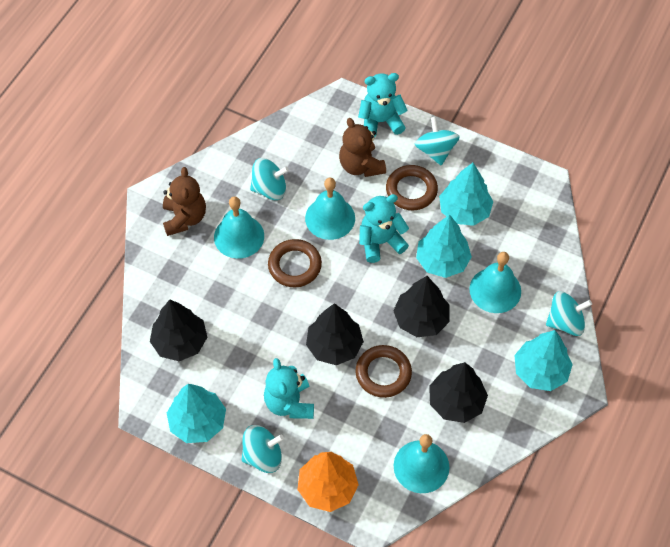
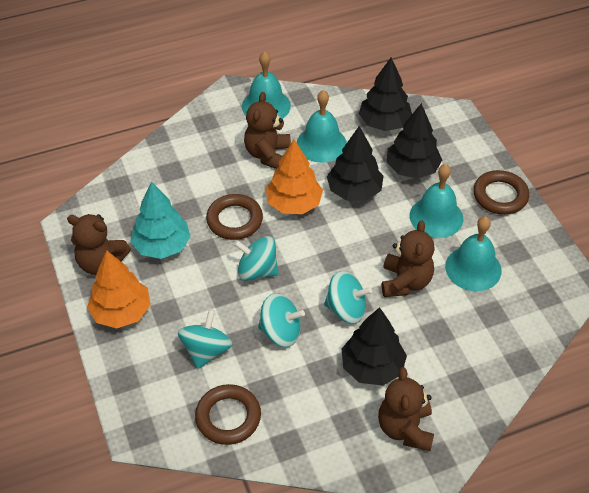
brown teddy bear: [163,167,206,236] [339,118,386,177] = 2 -> [67,214,131,275] [244,92,291,169] [378,367,434,451] [382,221,435,297] = 4
orange tree: [297,452,359,512] = 1 -> [87,250,150,328] [266,139,323,214] = 2
turquoise teddy bear: [264,358,314,419] [358,73,408,137] [359,194,409,263] = 3 -> none = 0
turquoise tree: [167,384,226,443] [416,215,472,278] [439,163,493,226] [515,330,573,391] = 4 -> [130,182,191,259] = 1

